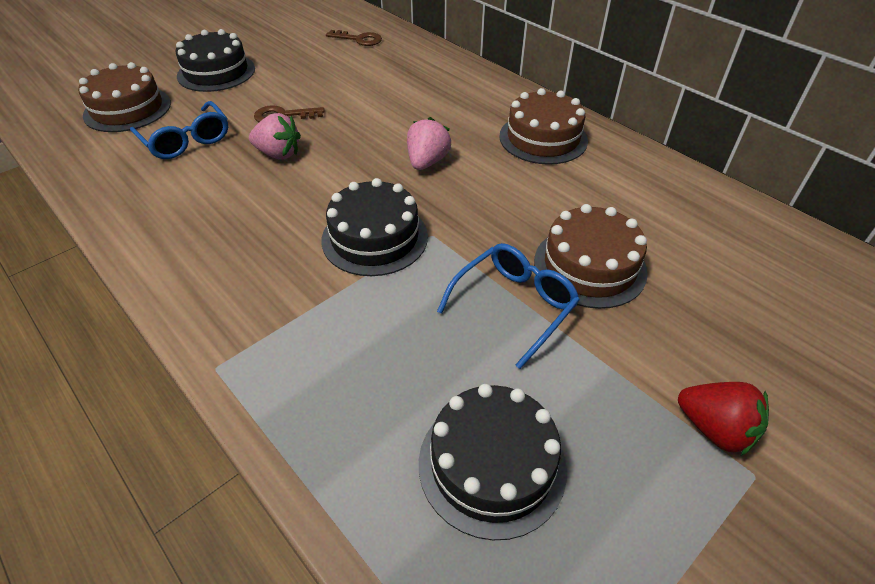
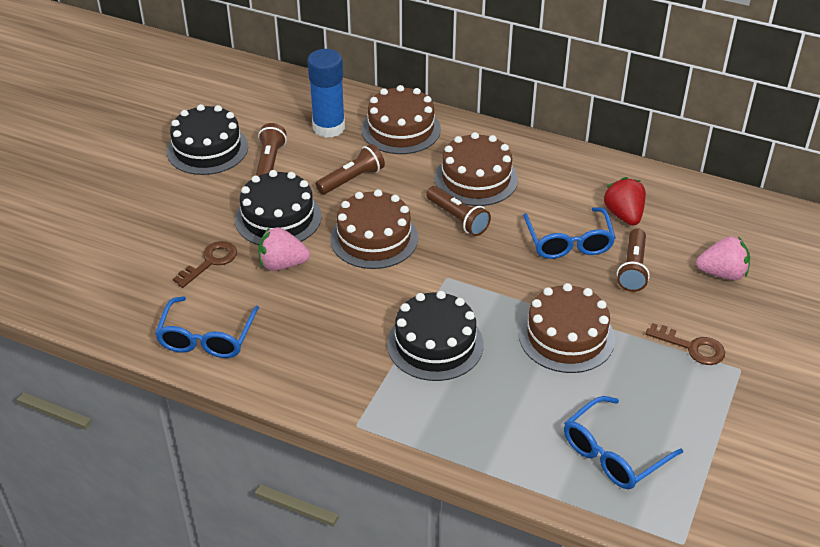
blue glasses: [130,101,228,159] [437,243,580,369] = 2 -> [155,296,259,358] [523,207,616,259] [564,396,683,489] = 3
blue glue stick: none = 0 -> [307,49,345,138] = 1
brown cake: [78,62,171,132] [499,88,588,165] [534,204,648,309] = 3 -> [330,189,418,269] [362,85,441,154] [435,132,518,206] [519,283,615,373] = 4
brown flashlight: none = 0 -> [256,123,287,176] [316,144,385,195] [426,186,491,236] [617,228,650,292] = 4

